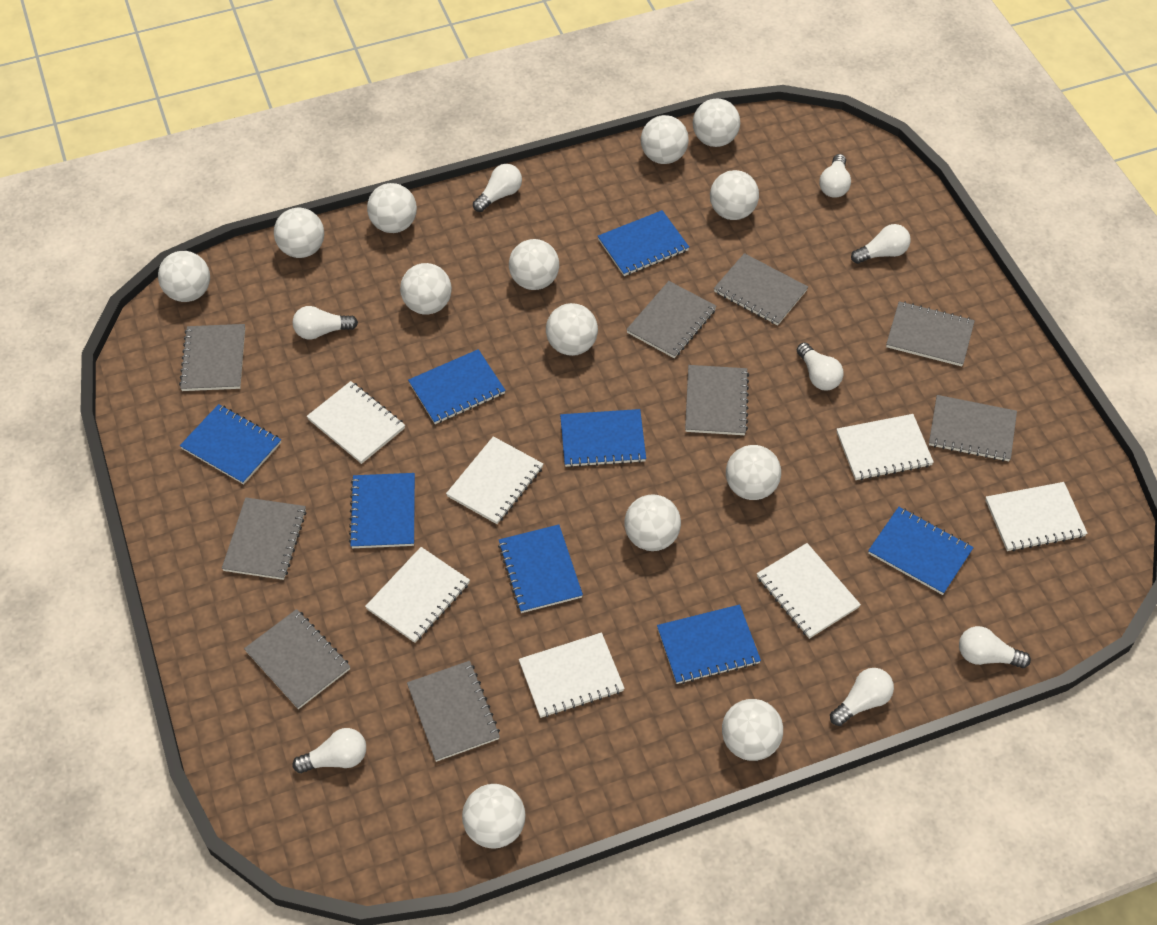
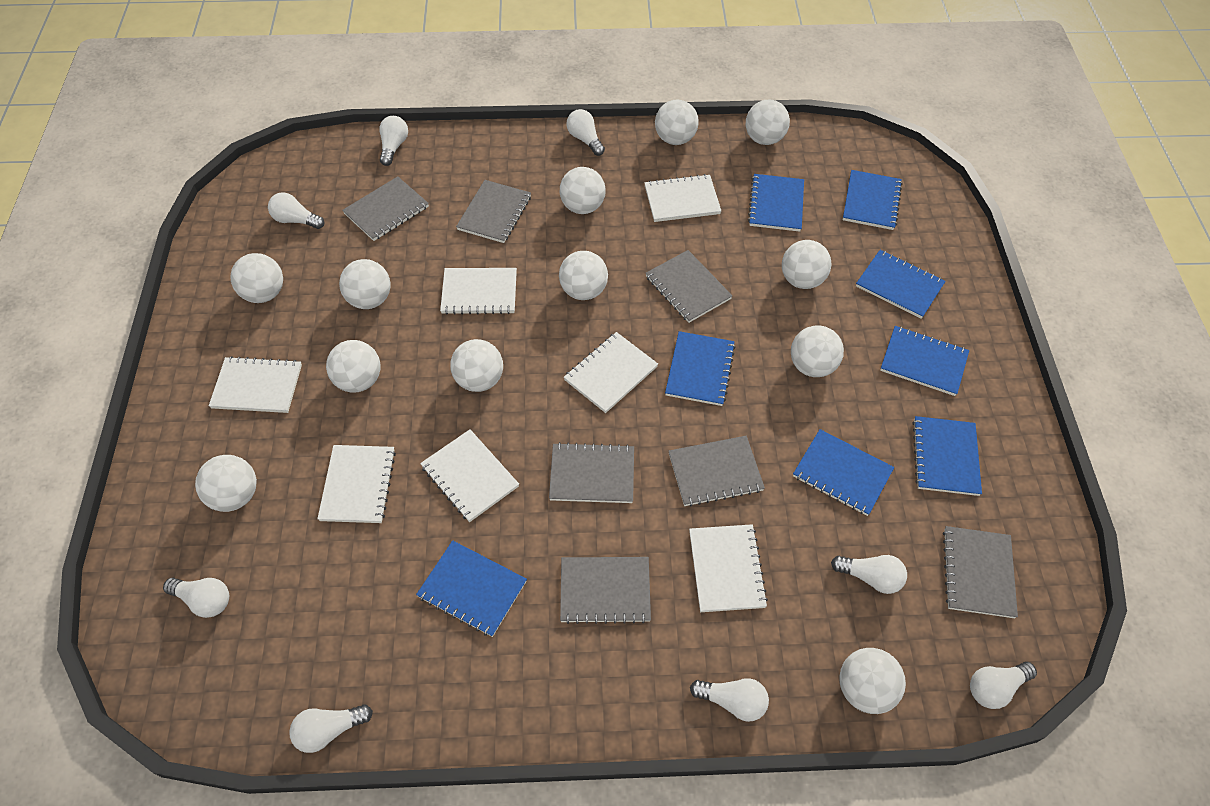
grey notebook: [179,324,245,391] [222,497,306,580] [244,609,350,709] [407,661,500,762] [626,281,716,358] [685,365,749,435] [714,253,808,325] [886,301,975,366] [929,395,1017,461] = 9 -> [342,176,429,241] [456,180,531,243] [549,442,634,503] [560,557,651,624] [645,250,732,323] [669,436,765,507] [943,526,1018,618] = 7
white ball: [158,251,210,302] [274,208,324,258] [367,183,417,233] [400,263,452,315] [462,784,526,849] [509,239,559,290] [546,303,598,356] [624,494,681,551] [641,115,689,164] [693,99,740,147] [710,170,759,220] [722,699,783,761] [726,445,781,500] = 13 -> [195,455,257,512] [230,253,283,303] [326,340,381,393] [339,259,391,309] [450,339,503,392] [559,251,608,300] [560,167,606,214] [655,100,699,145] [746,100,790,145] [782,240,832,289] [791,325,844,377] [839,648,906,714] = 12

